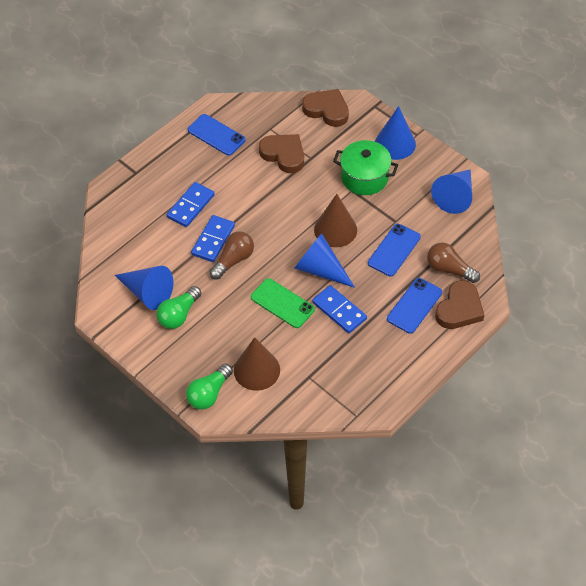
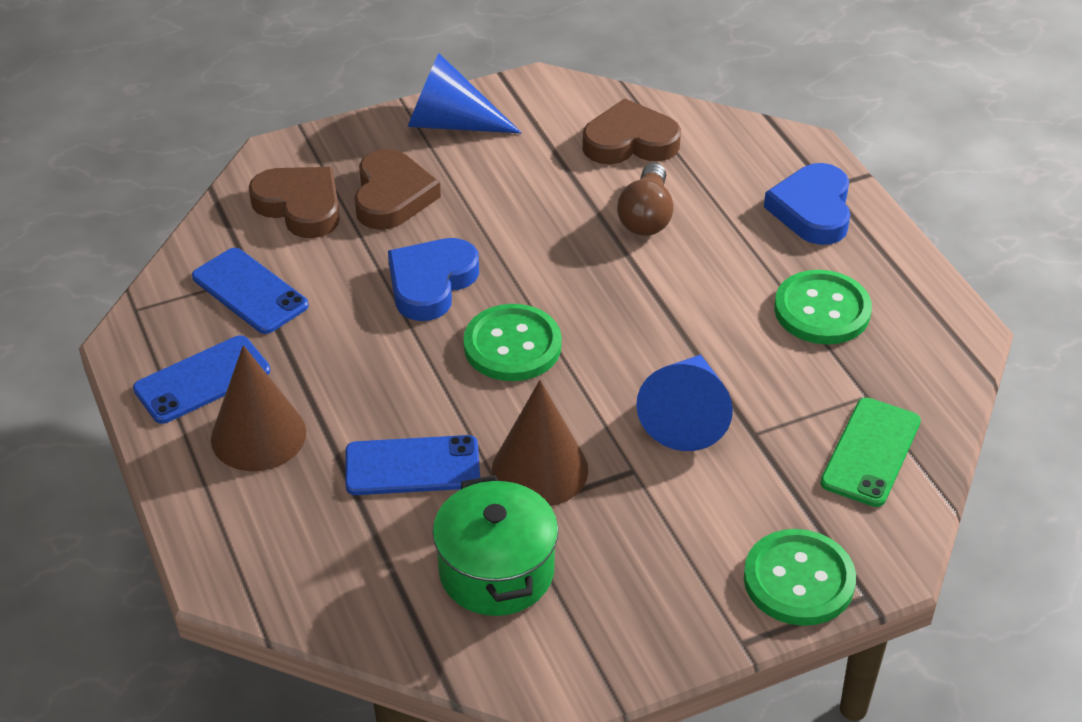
blue cone: [115,266,174,310] [294,233,355,288] [375,106,416,160] [431,169,472,214] = 4 -> [408,53,522,133] [636,354,733,451] = 2
blue domino: [167,182,215,227] [191,215,235,262] [312,285,367,333] = 3 -> none = 0
blue heart: none = 0 -> [388,238,479,321] [764,163,850,245] = 2
brown light bulb: [210,231,254,280] [427,243,480,283] = 2 -> [617,163,674,236] = 1
green button: none = 0 -> [463,304,562,381] [744,529,856,626] [774,270,872,344] = 3
green light bulb: [156,286,201,329] [186,364,233,410] = 2 -> none = 0

